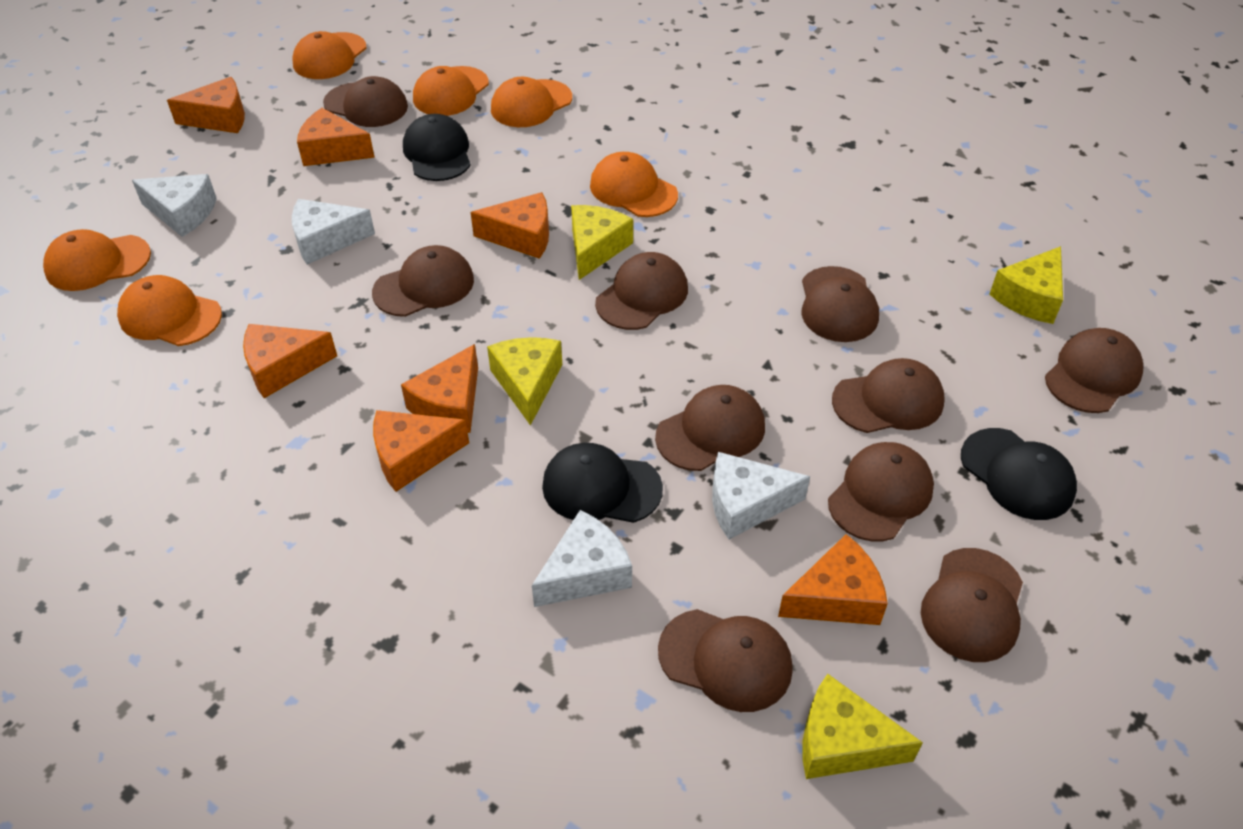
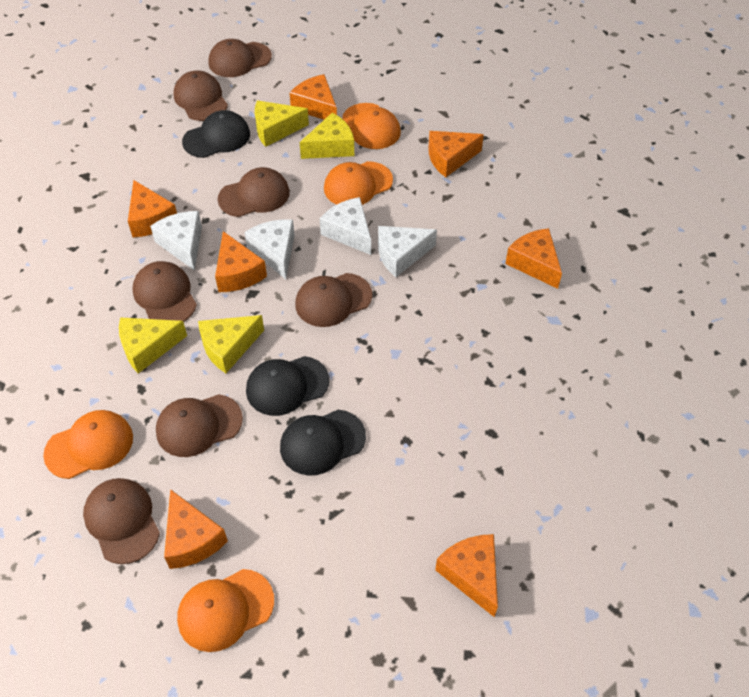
brown cap: [323,76,408,127] [372,245,474,317] [595,252,688,330] [655,385,765,471] [658,609,793,712] [802,266,879,342] [828,442,934,541] [832,358,945,433] [921,548,1023,662] [1045,328,1143,413] = 10 -> [83,478,160,564] [133,261,197,322] [156,394,243,457] [174,70,228,121] [208,39,272,77] [218,167,290,217] [295,273,372,327] = 7
orange cap: [43,229,151,291] [117,275,222,346] [292,31,366,79] [413,66,489,116] [491,77,572,127] [590,152,678,217] = 6 -> [43,410,133,479] [177,569,274,652] [324,161,393,205] [342,103,401,149] = 4

